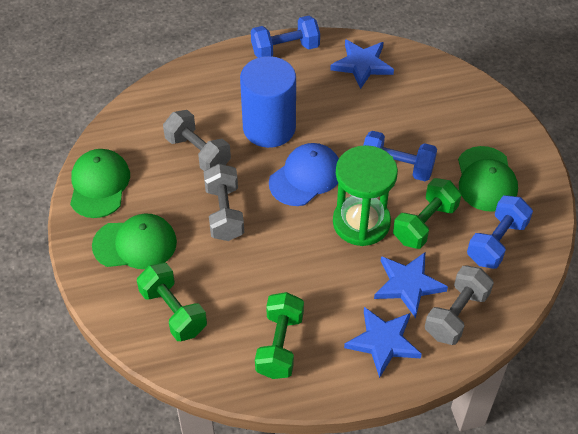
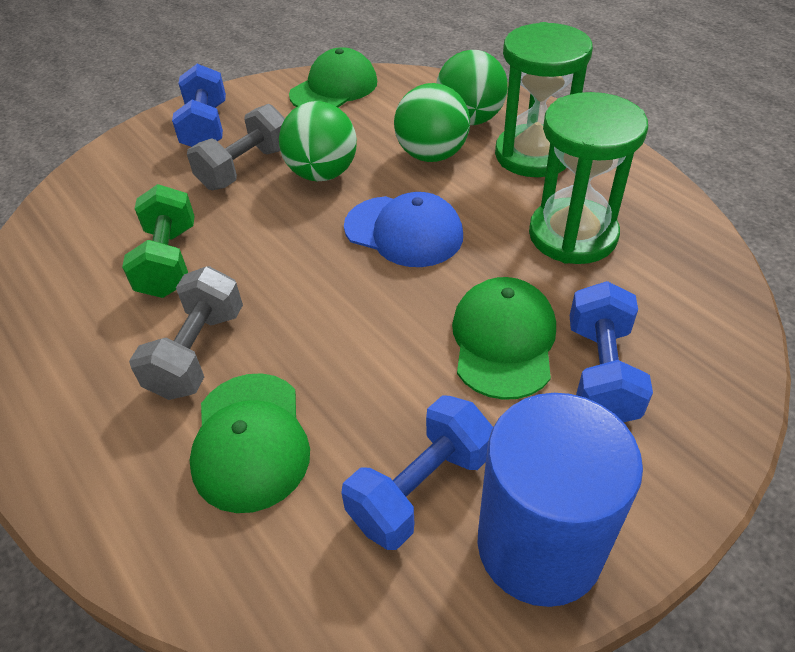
blue star: [330,39,394,89] [344,307,422,378] [374,253,448,318] = 3 -> none = 0
green ball: none = 0 -> [279,101,357,181] [394,83,470,162] [436,50,508,125] = 3
green dumbbell: [137,263,207,341] [255,292,304,379] [393,178,461,249] = 3 -> [122,184,195,298] = 1
green hourglass: [333,145,398,246] = 1 -> [495,22,593,177] [529,92,648,264] = 2
grey dumbbell: [163,110,231,171] [204,164,244,241] [425,265,494,345] = 3 -> [129,266,243,400] [187,104,285,190] = 2

